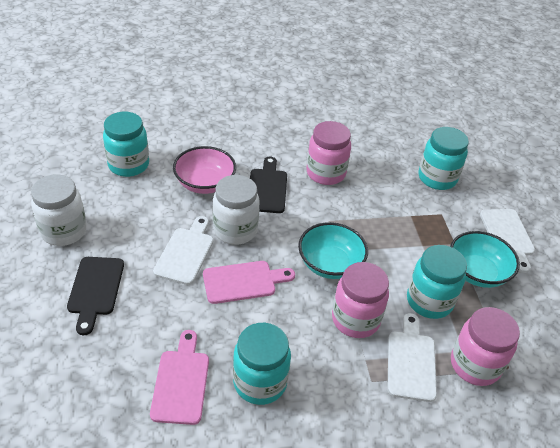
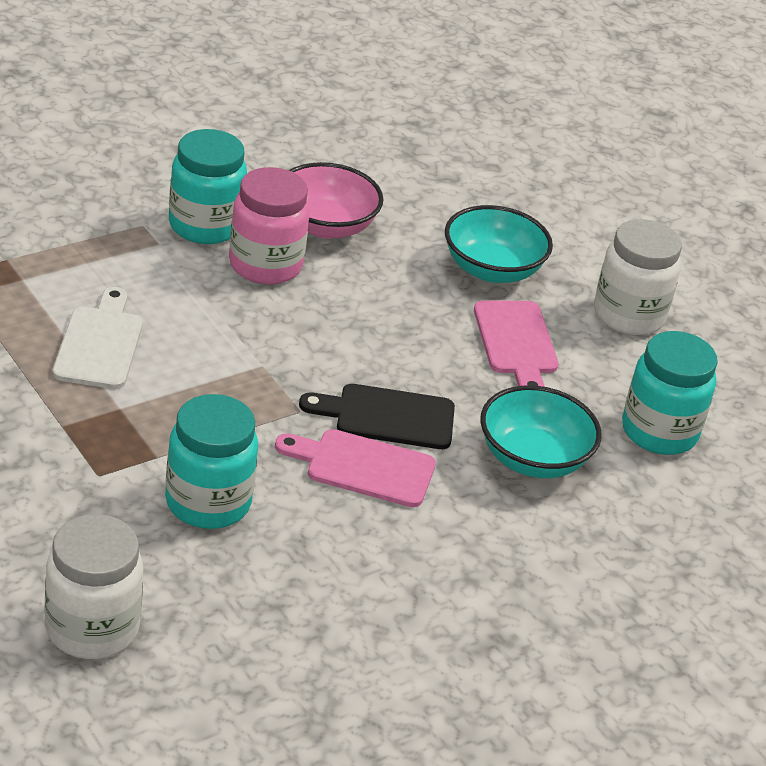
black cutting board: [67,257,124,335] [250,157,287,213] = 2 -> [299,384,455,449] = 1
pink jar: [306,121,351,185] [332,262,389,338] [451,307,520,386] = 3 -> [229,167,310,284] = 1
turquoise jar: [103,112,149,177] [233,323,291,405] [407,245,467,319] [419,127,469,190] = 4 -> [165,394,258,529] [169,129,247,244] [622,331,718,455] = 3
white cutting board: [153,216,214,285] [388,313,437,402] [480,209,535,273] = 3 -> [53,287,143,389] = 1

